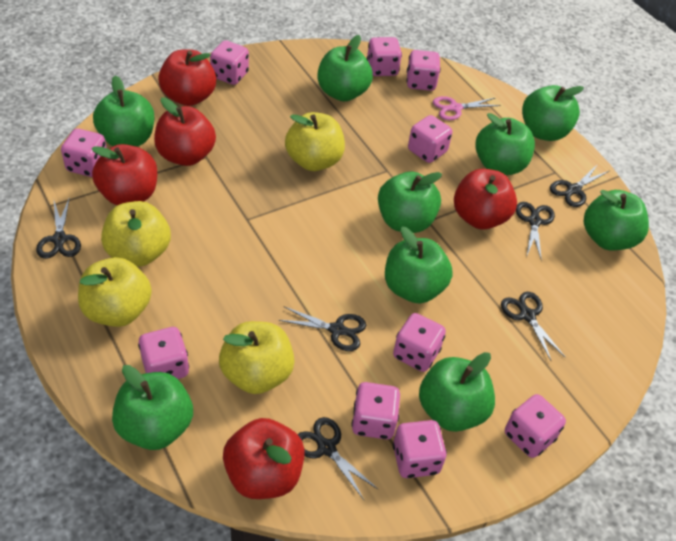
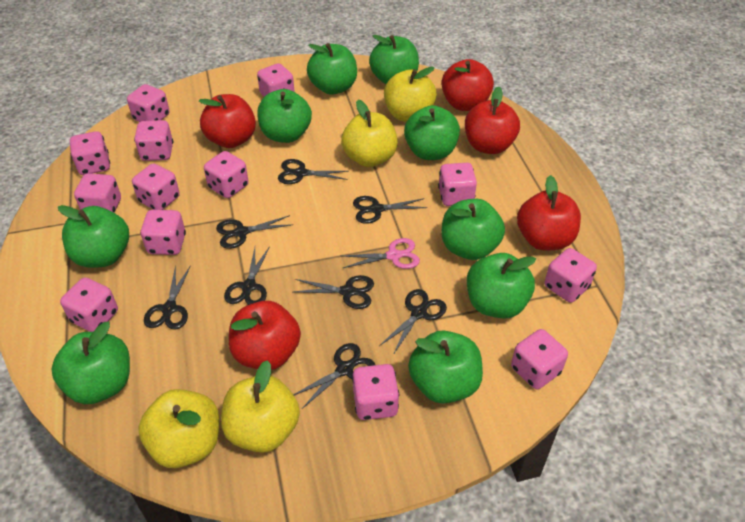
black scissors: [36,197,81,259] [278,307,366,351] [298,417,378,500] [501,292,566,362] [516,202,555,261] [550,164,609,207] = 6 -> [144,265,191,330] [216,215,293,249] [224,246,270,305] [278,159,348,184] [293,343,375,409] [294,275,374,309] [353,196,427,224] [379,289,447,355] = 8
pink dice: [61,128,107,177] [138,327,189,379] [210,41,249,85] [351,382,400,439] [367,37,402,76] [393,313,446,372] [393,420,447,478] [406,50,441,91] [408,115,452,163] [505,394,566,458] = 10 -> [60,277,118,332] [70,131,110,175] [74,173,121,213] [127,84,170,122] [132,164,180,210] [134,120,173,161] [140,210,186,255] [204,151,249,198] [257,63,295,97] [352,364,399,420] [438,163,477,206] [511,329,568,389] [545,248,597,302] = 13

